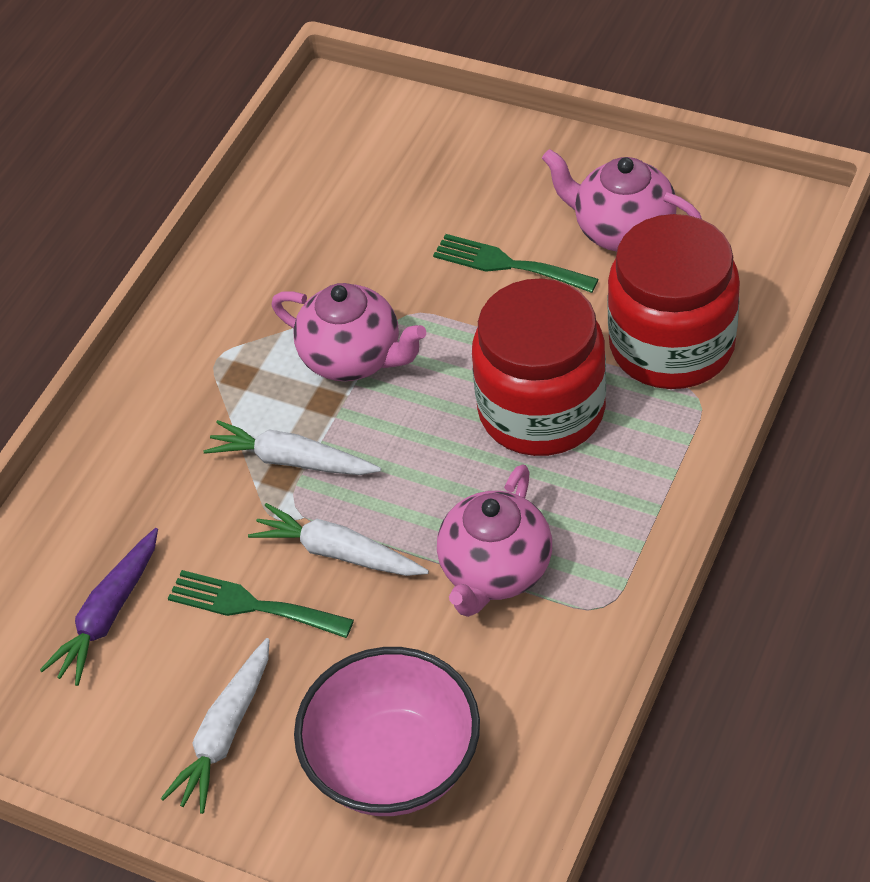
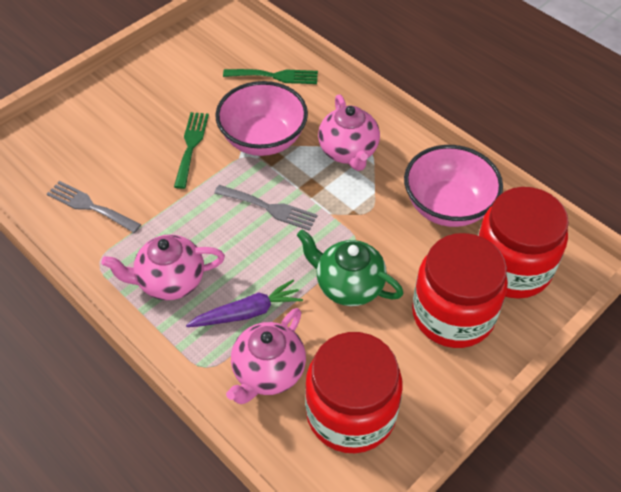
green teapot: none = 0 -> [297,229,404,306] = 1
grey fork: none = 0 -> [47,181,141,233] [214,185,318,231] = 2
pink bowl: [294,647,480,816] = 1 -> [216,81,308,156] [404,145,503,227] = 2
red jar: [472,278,606,456] [607,214,740,389] = 2 -> [305,332,402,453] [412,233,508,348] [478,187,569,299] = 3
white carrot: [160,638,270,814] [203,420,381,475] [248,503,429,576] = 3 -> none = 0

